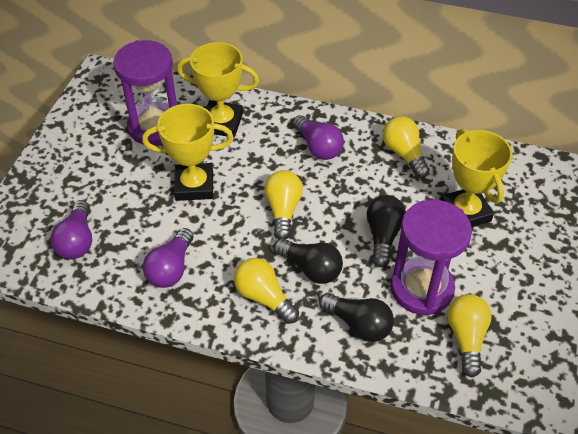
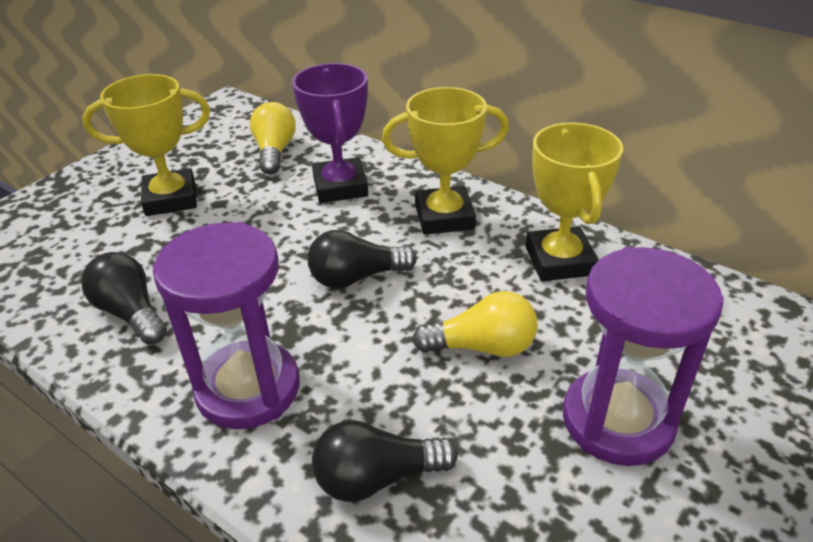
purple light bulb: [50,200,92,259] [143,228,194,288] [293,115,344,160] = 3 -> none = 0
purple trophy: none = 0 -> [292,63,368,203] = 1
yellow light bulb: [234,258,299,324] [264,170,303,240] [383,116,430,178] [447,294,492,377] = 4 -> [250,102,296,174] [412,291,538,357] = 2

